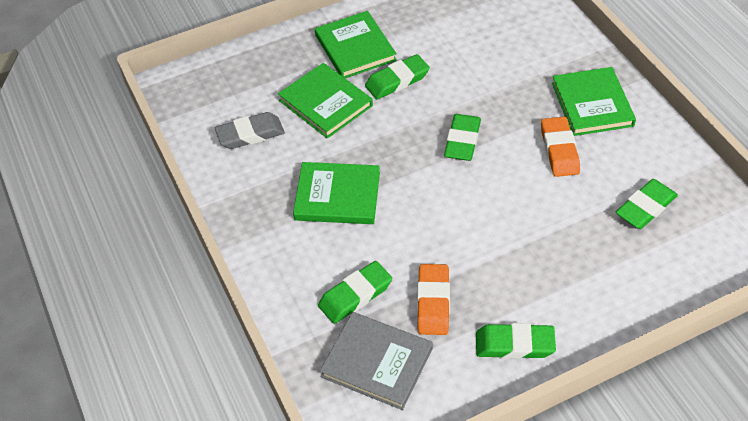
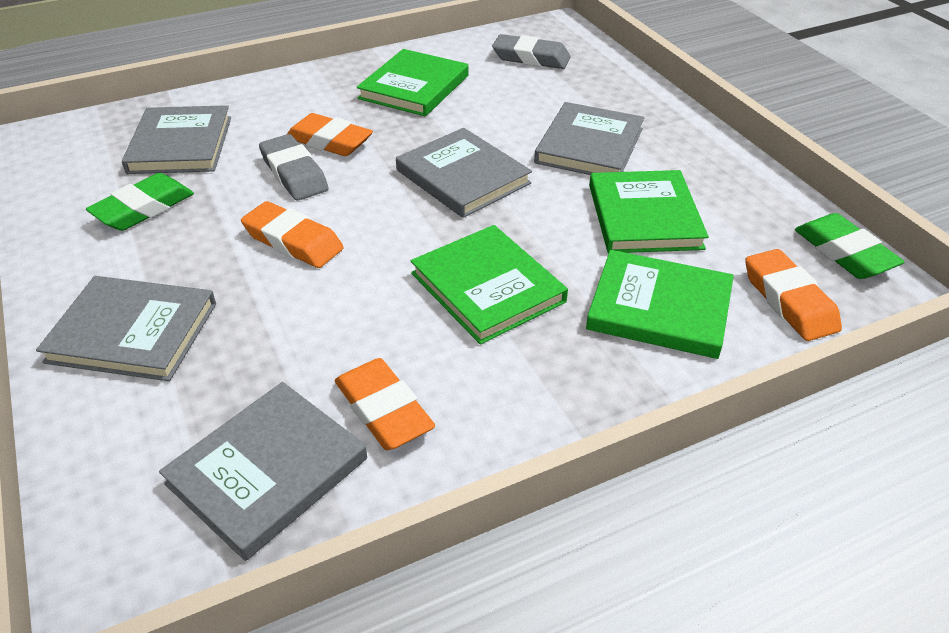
green eraser: [318,261,392,324] [365,54,430,100] [444,114,481,161] [476,323,556,359] [616,179,678,229] = 5 -> [86,173,194,231] [795,213,905,279] = 2
grey book: [320,312,433,410] = 1 -> [36,276,216,381] [122,105,231,174] [159,382,367,561] [396,128,532,218] [534,102,644,175] = 5
grey eraser: [215,112,285,149] = 1 -> [259,134,329,200] [492,34,571,69] = 2
orange eraser: [417,264,450,335] [541,117,580,177] = 2 -> [241,201,344,268] [287,113,373,156] [335,358,435,450] [745,249,842,341] = 4

